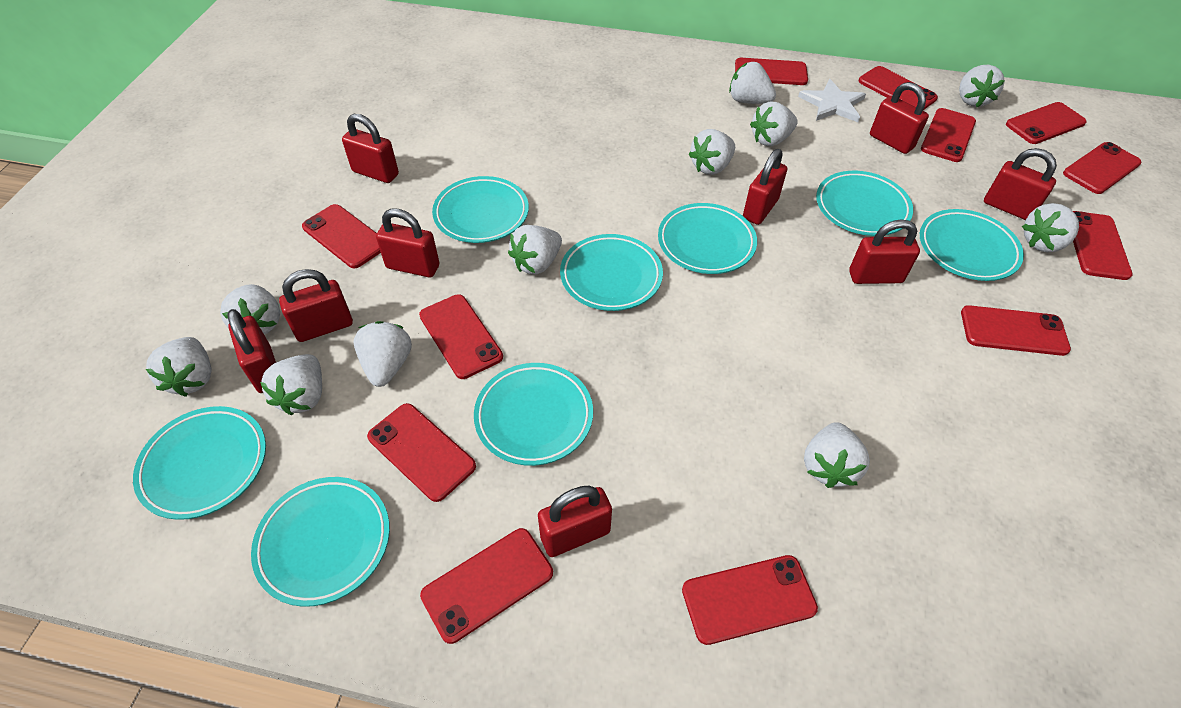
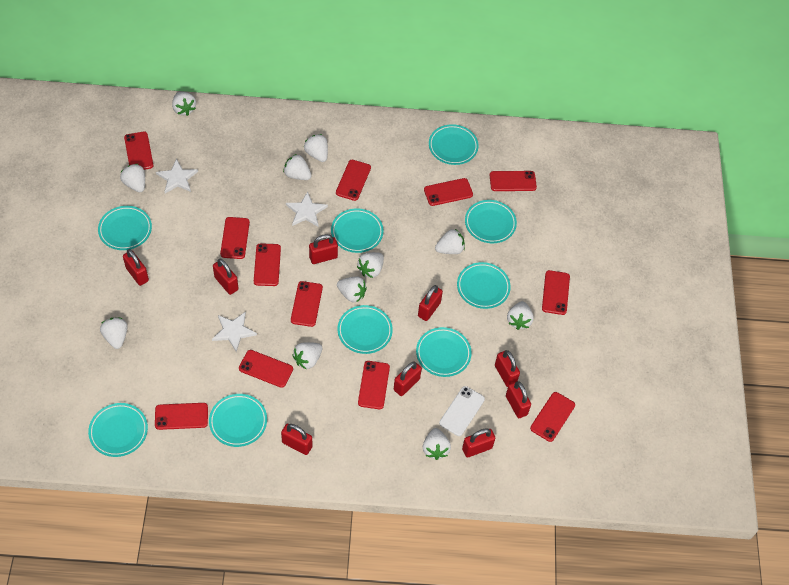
turquoise plate: [133,406,266,520] [251,477,390,607] [432,176,529,243] [474,363,593,466] [560,234,663,311] [658,203,757,274] [816,171,913,236] [920,209,1024,281] = 8 -> [88,403,148,457] [98,206,152,250] [209,394,267,447] [331,208,384,253] [338,305,393,354] [416,327,472,377] [429,124,479,165] [457,262,511,309] [465,200,517,243] = 9
white phone: none = 0 -> [439,386,485,436] = 1
white star: [798,79,866,122] = 1 -> [156,159,198,193] [212,312,257,352] [286,191,328,227] = 3

